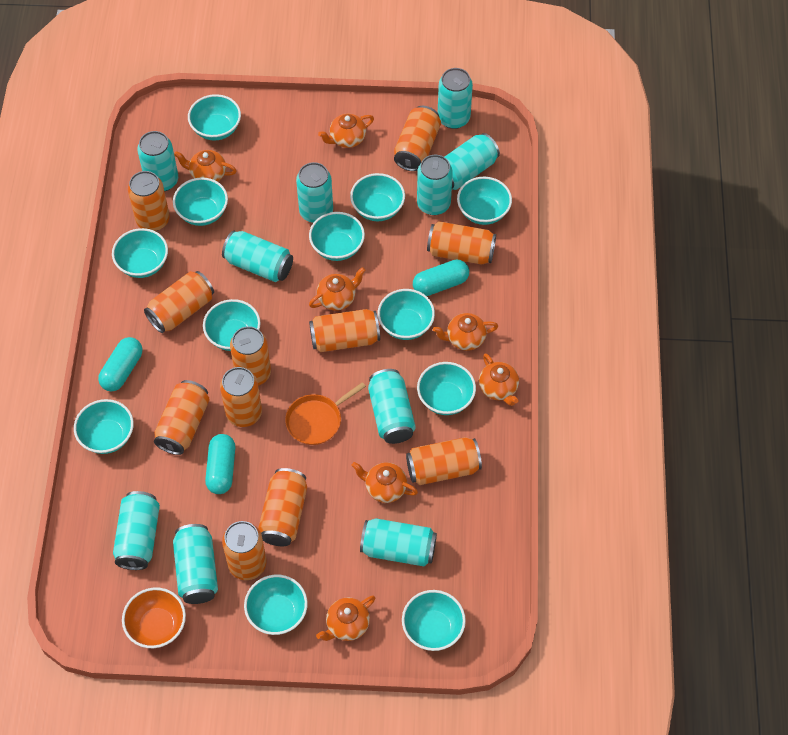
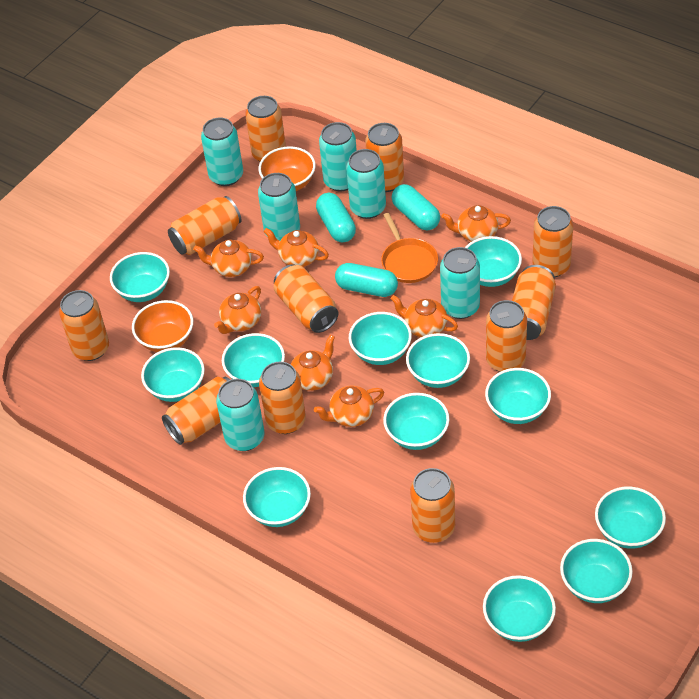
orange bowl: [122,587,186,648] = 1 -> [132,300,193,352] [258,146,316,191] = 2
turquoise can: [113,491,160,570] [137,131,178,191] [173,524,218,604] [222,231,293,282] [296,162,333,223] [360,518,437,566] [368,369,416,444] [417,155,453,215] [438,68,473,129] [445,133,500,190] = 10 -> [201,118,243,186] [216,379,265,451] [258,173,300,241] [319,122,357,191] [346,149,386,219] [440,247,480,319] = 6

